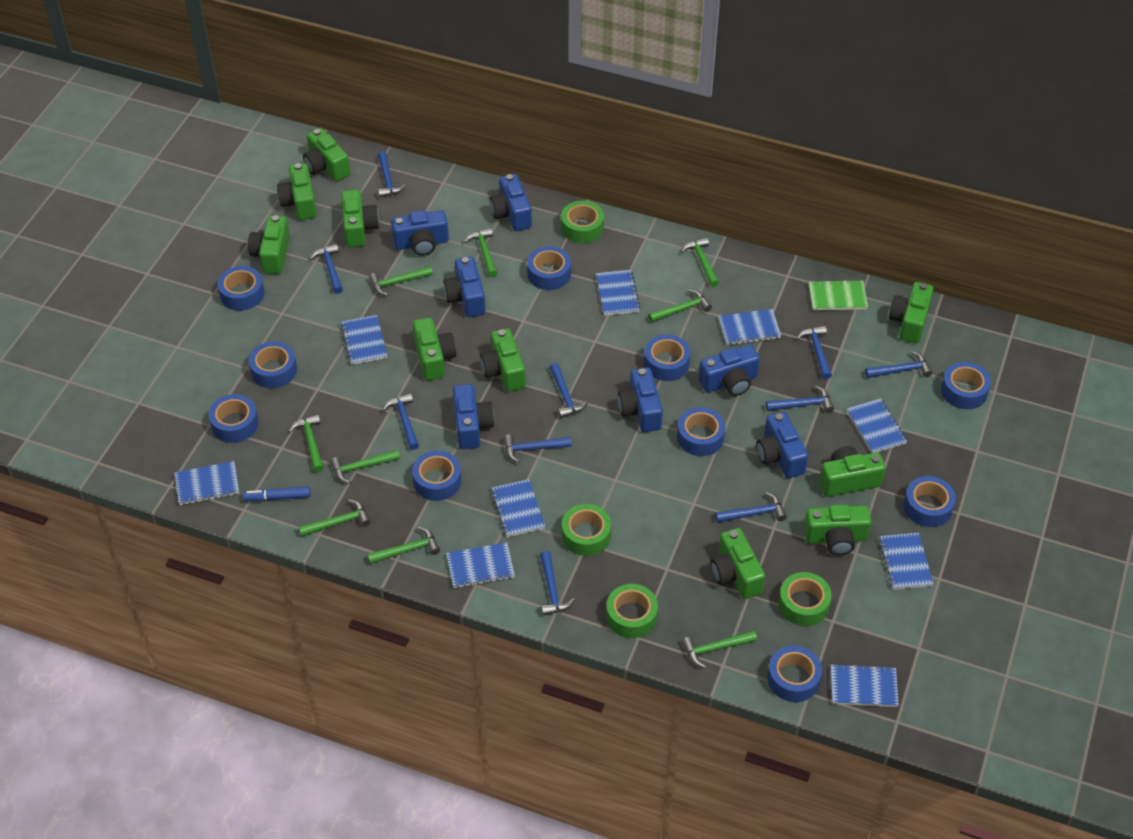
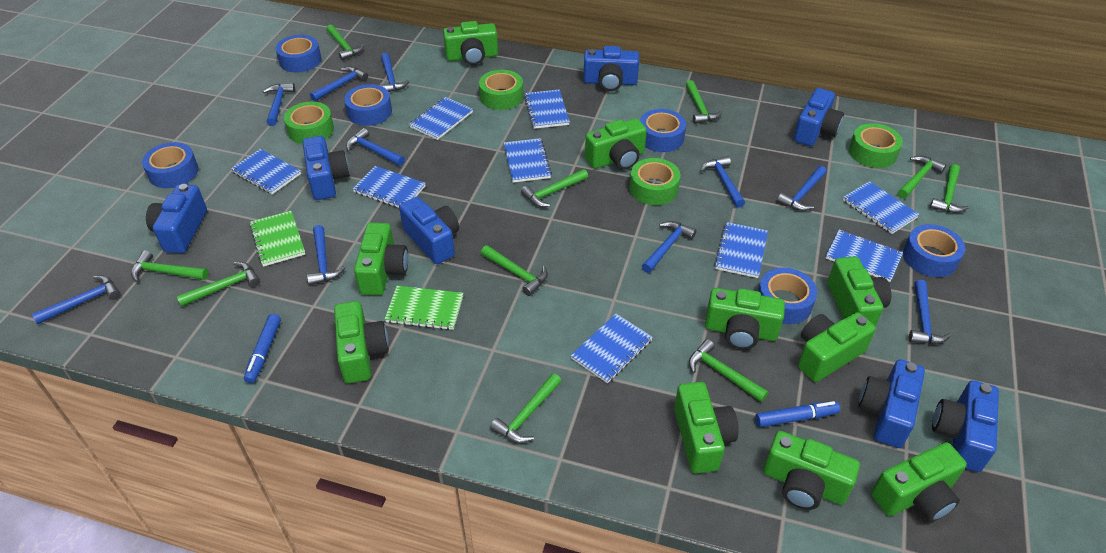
blue marker: [243,486,311,501] = 1 -> [244,314,281,383] [755,401,840,427] = 2
blue tape: [208,394,259,443] [217,266,265,311] [249,341,297,388] [412,451,462,501] [527,246,571,290] [644,334,690,381] [677,407,725,456] [767,646,822,702] [904,476,956,527] [941,362,991,409] = 10 -> [142,142,199,188] [276,35,321,72] [344,84,392,126] [640,109,686,152] [758,268,817,324] [903,224,965,277] = 6
green hammer: [289,414,324,472] [299,500,371,537] [330,449,400,484] [367,527,440,564] [369,266,433,296] [464,228,497,277] [648,289,712,322] [681,237,719,287] [682,630,757,668] = 9 -> [131,250,208,282] [177,262,260,307] [326,25,364,61] [481,245,548,296] [490,373,561,443] [521,169,588,207] [686,80,722,124] [689,339,769,402] [898,156,947,198] [930,164,969,213] = 10
green notebook: [809,280,868,310] = 1 -> [249,211,305,267] [385,286,464,330] = 2

